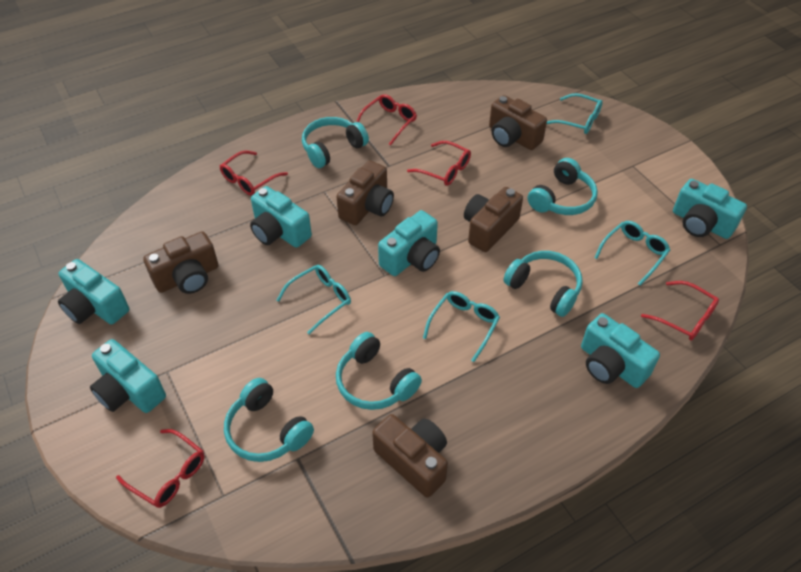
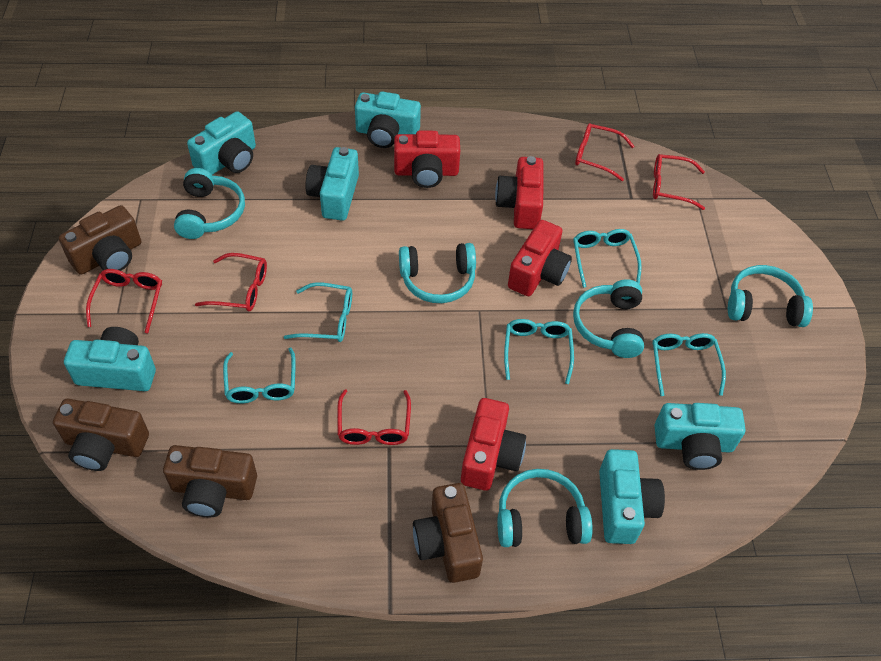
brown camera: [143,231,218,294] [336,161,394,225] [372,414,448,498] [464,187,523,252] [489,95,547,150] = 5 -> [53,399,149,471] [59,205,141,275] [163,445,257,517] [413,483,483,583] = 4
red camera: none = 0 -> [394,130,460,188] [461,398,526,491] [495,156,543,229] [508,220,572,296] = 4
turquoise glasses: [277,265,351,334] [423,291,500,362] [547,93,603,134] [594,221,670,285] = 4 -> [223,347,296,404] [284,282,352,342] [504,319,574,384] [573,229,642,288] [652,333,726,396] = 5

